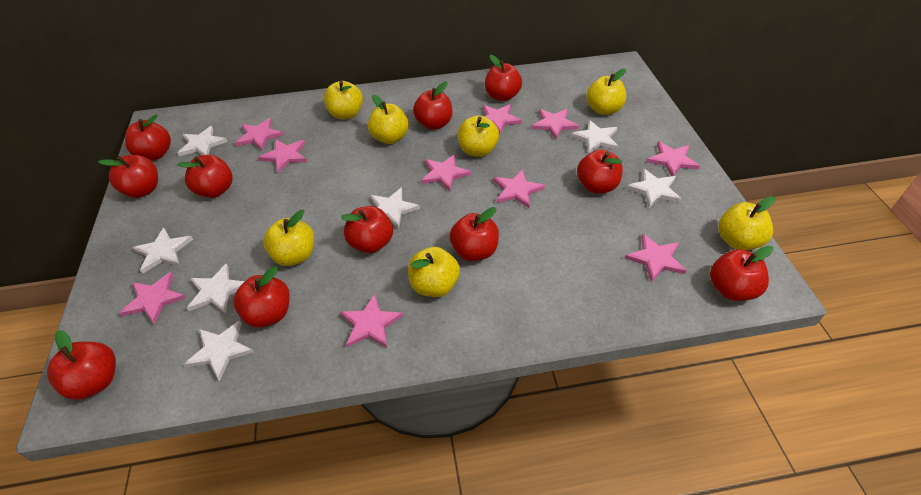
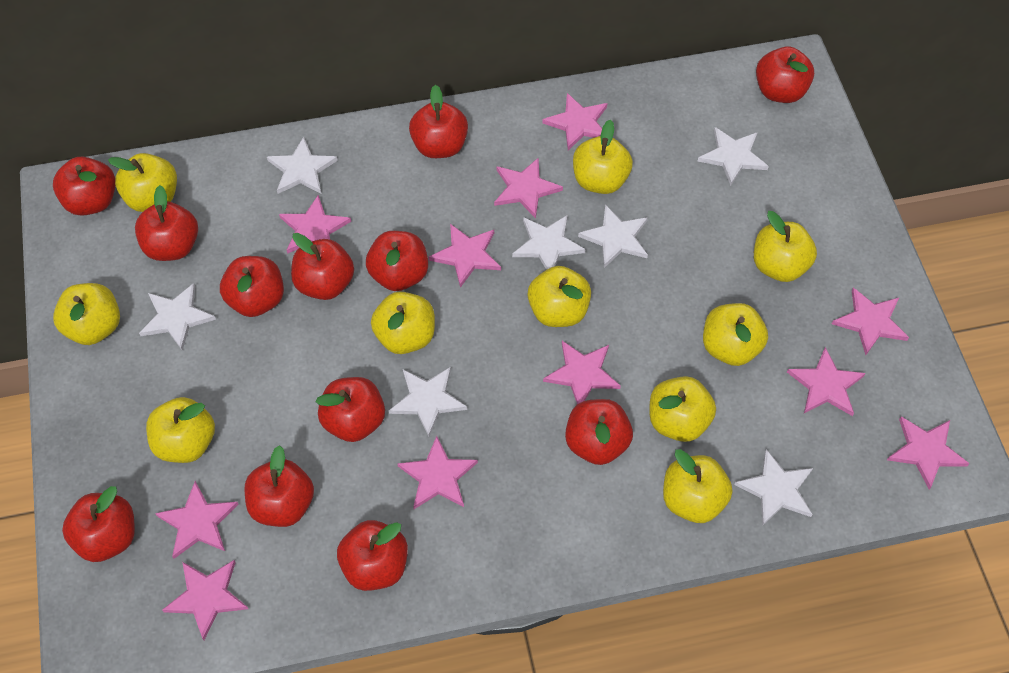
pink star: [119,272,186,325] [235,118,284,150] [258,139,307,173] [340,294,404,348] [421,154,471,191] [483,104,522,135] [493,169,545,208] [531,109,579,139] [625,234,687,282] [646,142,700,176] = 10 -> [155,481,239,559] [162,560,248,640] [279,195,351,254] [397,436,478,509] [429,224,501,288] [494,157,563,219] [542,93,607,150] [543,341,621,404] [787,347,866,416] [832,288,909,355] [887,416,970,490] = 11
red apple: [47,330,116,400] [98,155,158,198] [125,115,171,160] [177,155,233,198] [233,267,290,327] [341,206,393,253] [413,81,452,130] [450,207,499,261] [485,55,522,101] [577,150,623,193] [710,246,773,301] = 11 -> [53,157,115,216] [62,486,135,562] [135,185,198,261] [220,256,284,317] [244,445,314,527] [291,233,354,300] [316,377,385,442] [337,520,408,591] [366,231,428,291] [409,85,468,158] [565,399,633,465] [756,46,814,103] = 12
yellow apple: [263,210,314,266] [324,81,363,120] [368,95,409,144] [408,247,460,297] [458,115,499,157] [586,69,626,115] [718,196,776,250] = 7 -> [53,283,120,345] [108,153,177,212] [146,397,215,463] [371,291,435,354] [528,266,591,327] [573,120,633,194] [649,376,716,442] [663,449,733,523] [703,303,768,366] [754,211,817,282] = 10

